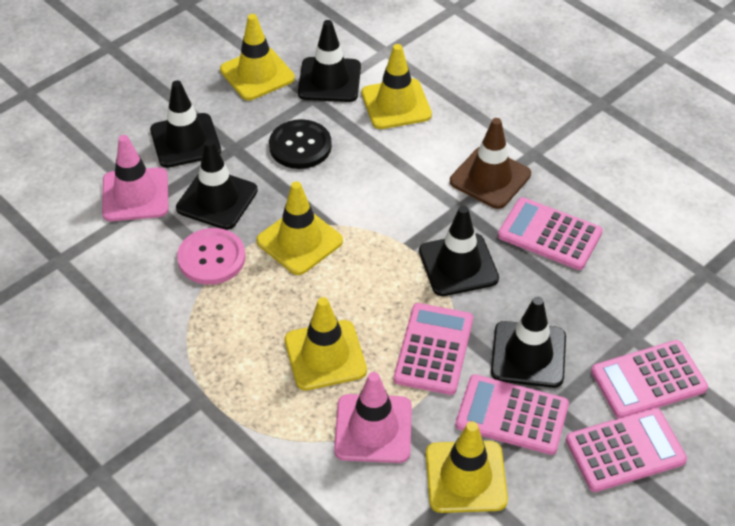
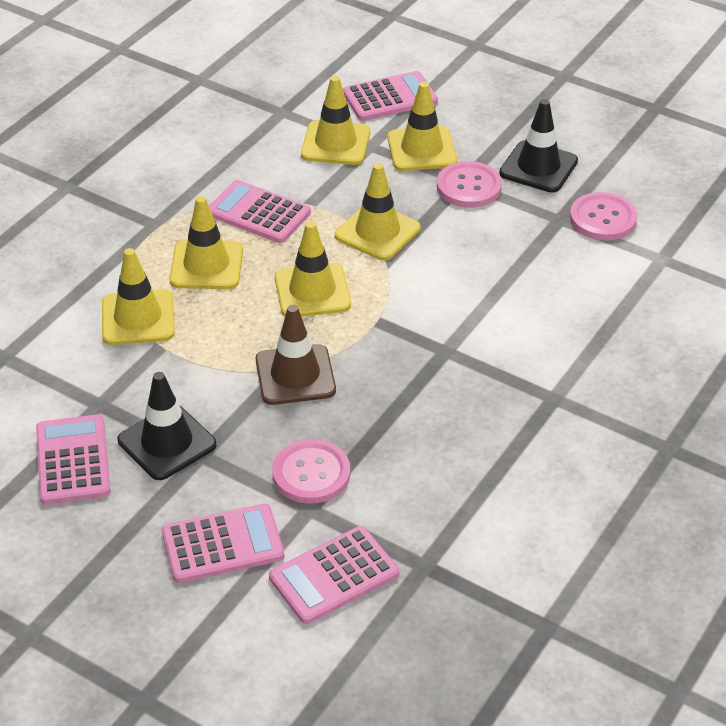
black button: [269,119,332,169] = 1 -> none = 0
black traffic cone: [150,81,221,168] [176,139,258,230] [298,20,361,102] [419,206,499,296] [491,297,566,388] = 5 -> [118,372,216,480] [499,99,578,193] = 2
pink button: [177,228,246,285] = 1 -> [272,439,350,504] [437,161,502,208] [570,192,637,240] = 3
pink traffic cone: [102,135,169,221] [334,372,412,463] = 2 -> none = 0
yellow traffic cone: [220,14,295,100] [256,181,343,275] [285,297,367,391] [362,44,432,129] [426,421,508,513] = 5 -> [102,248,175,345] [169,196,243,289] [275,221,351,317] [301,76,370,165] [335,163,421,261] [388,82,457,171] = 6

